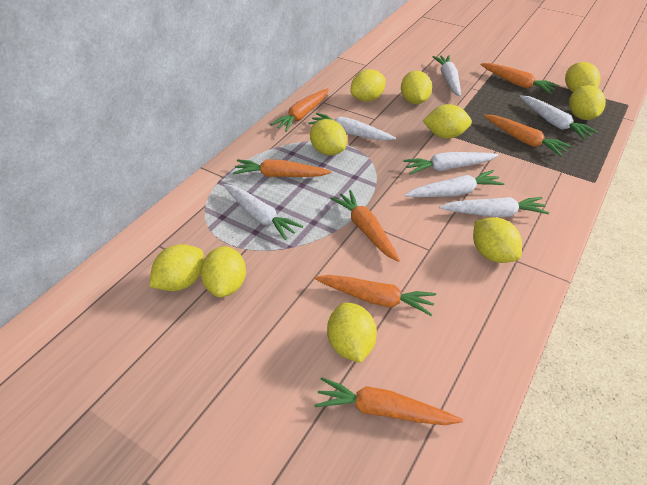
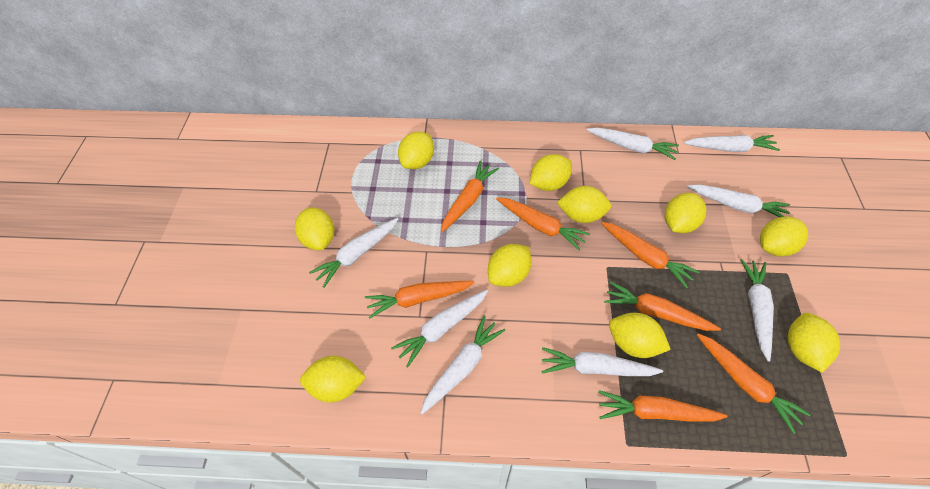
white carrot: [223,184,303,240] [308,113,396,141] [403,152,499,174] [405,170,504,197] [432,55,461,97] [439,197,549,217] [520,95,598,140] = 7 -> [309,218,398,288] [391,290,488,367] [420,316,505,414] [541,347,663,376] [587,127,679,160] [684,135,780,152] [687,184,790,217] [740,259,774,362] = 8

